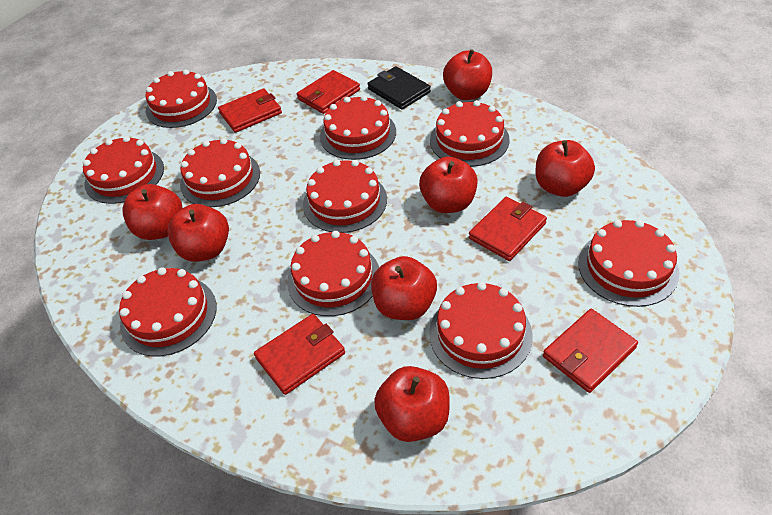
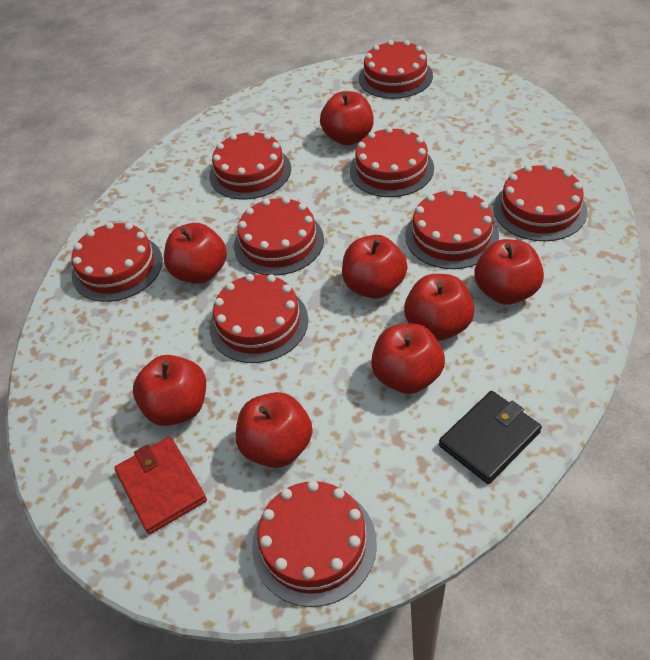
red apple: [122,184,183,240] [167,204,229,262] [371,256,437,320] [374,366,450,442] [419,157,478,213] [443,49,492,100] [535,140,595,197] = 7 -> [133,355,206,426] [164,223,227,284] [236,392,313,468] [320,91,374,145] [342,235,408,299] [371,323,445,394] [404,274,475,341] [474,239,544,305] = 8
red cake: [83,136,164,204] [119,267,216,357] [145,69,217,128] [180,138,260,207] [287,231,379,316] [303,160,387,233] [320,95,396,160] [429,282,533,379] [430,100,510,167] [578,220,679,307] = 10 -> [71,222,163,302] [209,130,291,200] [209,274,308,363] [234,197,324,276] [252,481,377,607] [350,127,434,197] [359,40,433,99] [405,189,499,269] [494,164,587,241] = 9
red wallet: [218,88,282,133] [254,314,345,395] [297,70,360,114] [469,197,547,261] [543,309,638,393] = 5 -> [114,437,207,534] = 1

